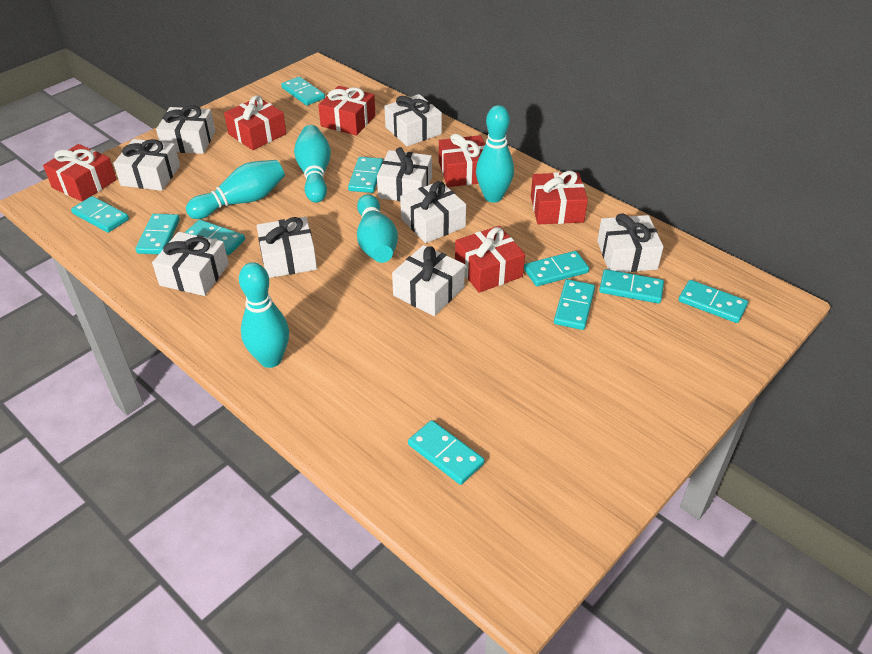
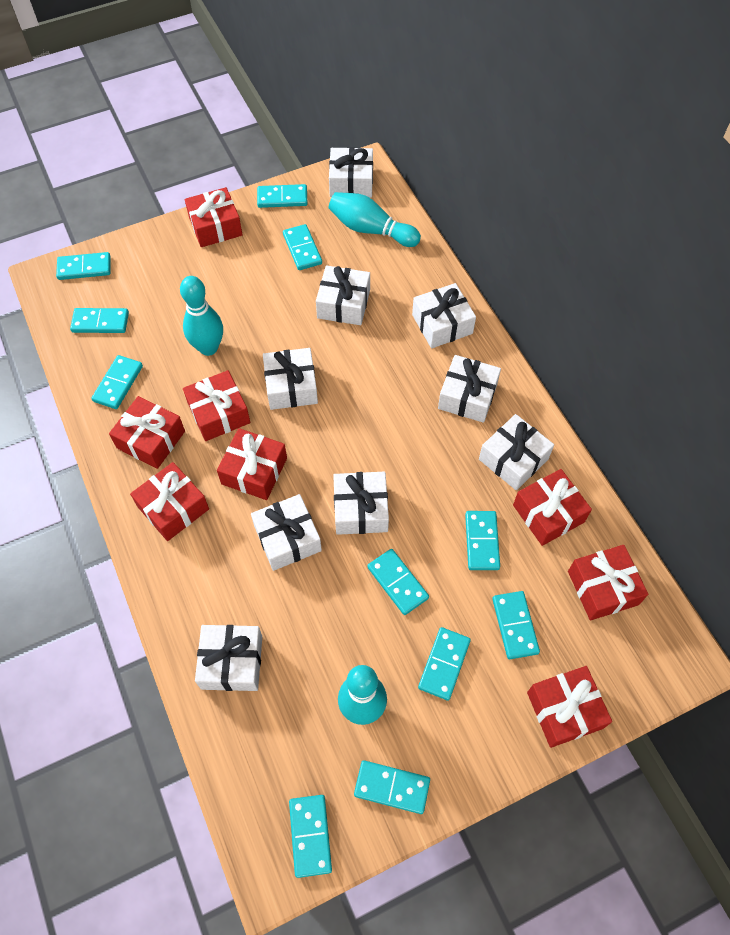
red gift: [43,144,117,202] [224,95,286,150] [318,86,376,136] [439,134,485,187] [455,226,525,293] [531,171,588,224] = 6 -> [109,396,185,469] [130,462,209,541] [183,370,250,441] [185,187,242,247] [217,428,287,500] [513,469,592,546] [527,666,612,748] [568,545,648,620] = 8
turquoise bowling pin: [186,160,285,219] [239,262,289,368] [294,125,331,203] [357,194,398,263] [476,105,514,203] = 5 -> [180,276,223,356] [329,192,421,247] [338,665,387,725] = 3
turquoise domino: [71,196,129,233] [136,214,180,254] [184,220,245,255] [281,77,325,106] [348,157,383,193] [408,420,485,485] [524,251,589,286] [554,279,595,330] [599,269,664,304] [678,280,748,323] = 10 -> [56,252,111,280] [70,308,129,333] [91,355,143,409] [257,184,307,208] [283,224,322,270] [289,795,332,878] [354,760,430,814] [367,549,429,615] [418,627,471,701] [465,511,500,570] [492,591,540,659] = 11

